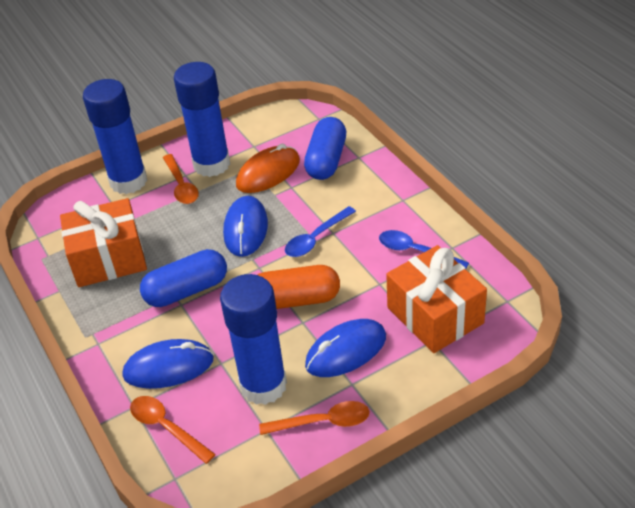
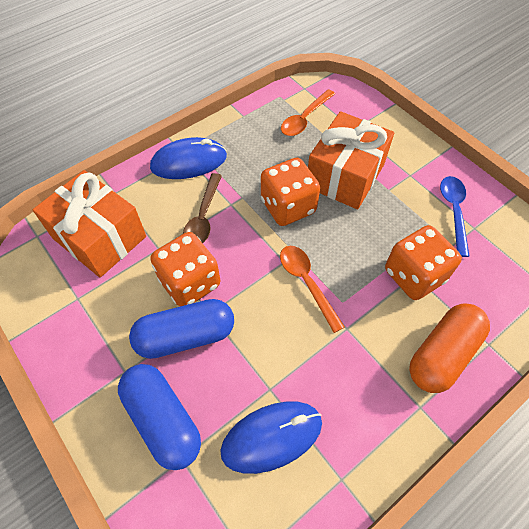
blue glue stick: [83,79,147,194] [174,62,230,177] [220,274,287,405] = 3 -> none = 0
blue mouse: [123,339,214,389] [223,196,268,257] [305,319,386,377] = 3 -> [150,137,227,179] [220,402,322,474] = 2
blue spoon: [285,206,356,257] [379,230,469,268] = 2 -> [440,176,470,257] = 1
brown spoon: none = 0 -> [183,173,222,243] = 1
orange dice: none = 0 -> [150,232,220,306] [261,158,320,226] [385,225,462,300] = 3
orange mouse: [236,144,300,193] = 1 -> none = 0
orange spoon: [130,396,216,464] [163,154,199,204] [259,401,369,435] = 3 -> [280,246,345,333] [281,89,335,136] = 2

